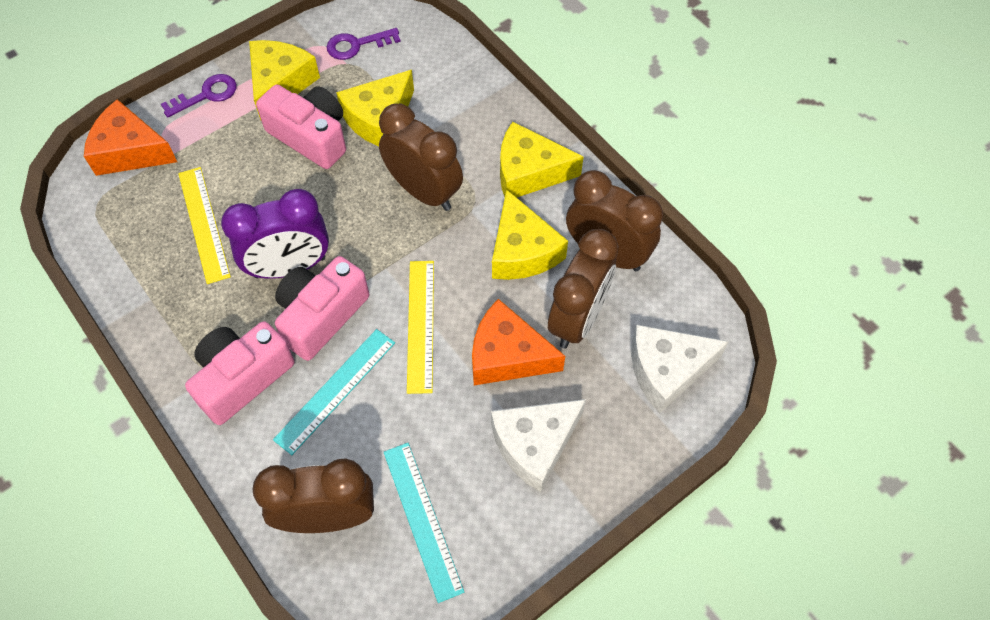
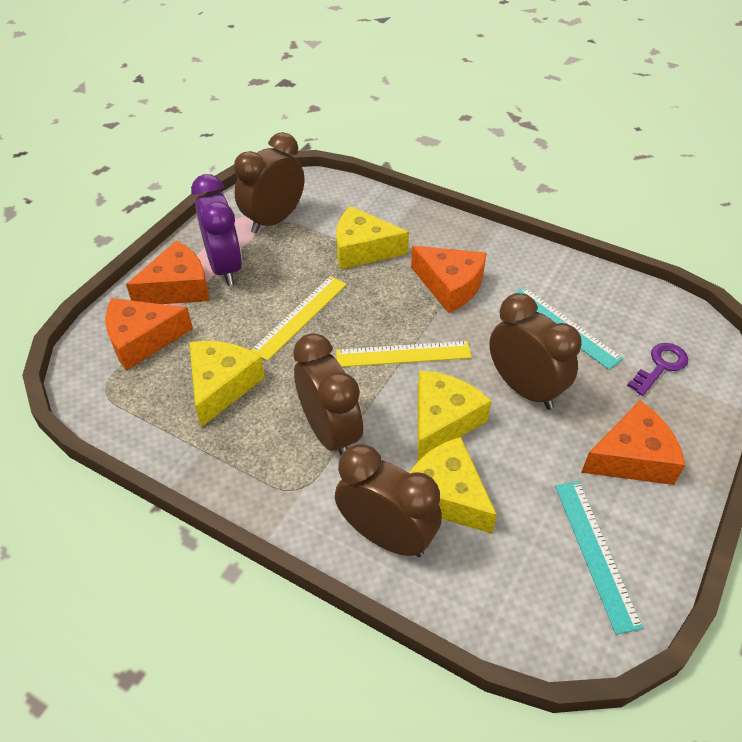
orange cheese: [84,99,177,176] [472,299,565,385] = 2 -> [105,298,193,371] [126,241,209,304] [411,246,487,313] [581,401,685,485] = 4
pink camera: [185,321,295,425] [256,84,346,169] [275,256,369,361] = 3 -> none = 0
purple key: [161,74,237,118] [327,28,401,60] = 2 -> [627,343,688,396] = 1
white cheese: [491,399,586,492] [631,325,729,413] = 2 -> none = 0

